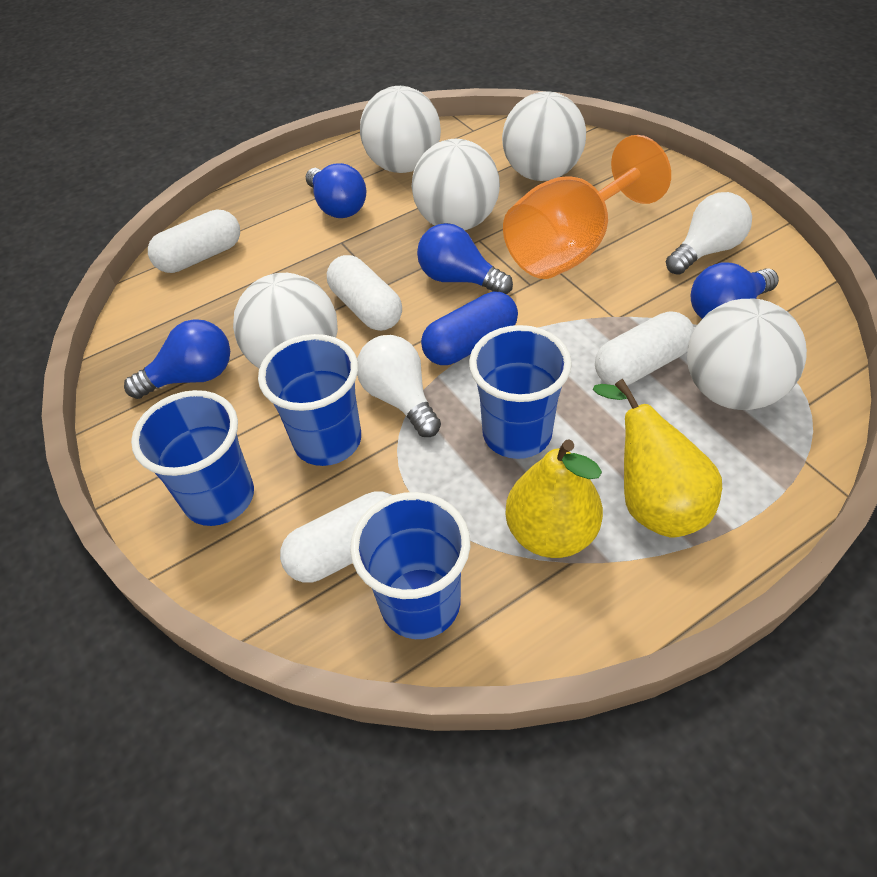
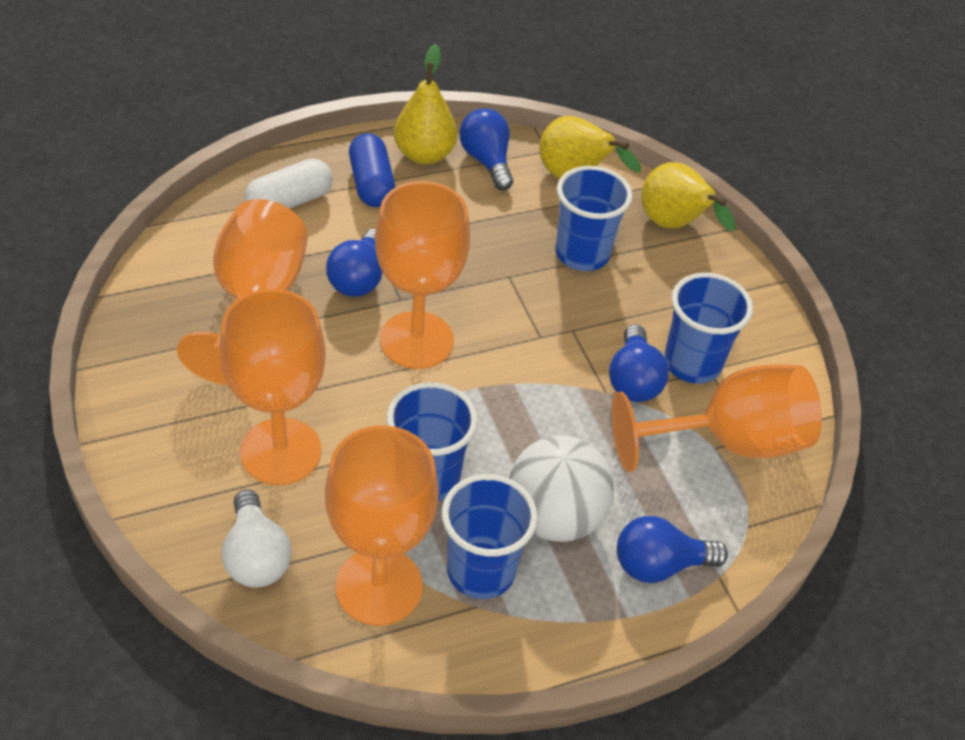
orange goblet: [503,135,671,279] = 1 -> [177,199,308,385] [219,289,326,485] [325,425,439,626] [375,181,470,369] [612,365,822,472] = 5
white ball: [233,273,338,368] [360,86,441,173] [412,139,500,230] [502,91,586,181] [687,299,807,410] = 5 -> [509,435,614,542] = 1
white capsule: [148,209,240,273] [280,491,392,583] [327,255,402,331] [595,311,694,385] = 4 -> [245,159,332,209] = 1
white light bulb: [357,335,441,437] [666,192,752,275] = 2 -> [222,489,291,588] = 1
yellow pear: [505,440,603,558] [593,379,722,538] = 2 -> [394,44,458,165] [539,116,641,178] [641,162,736,232] = 3

